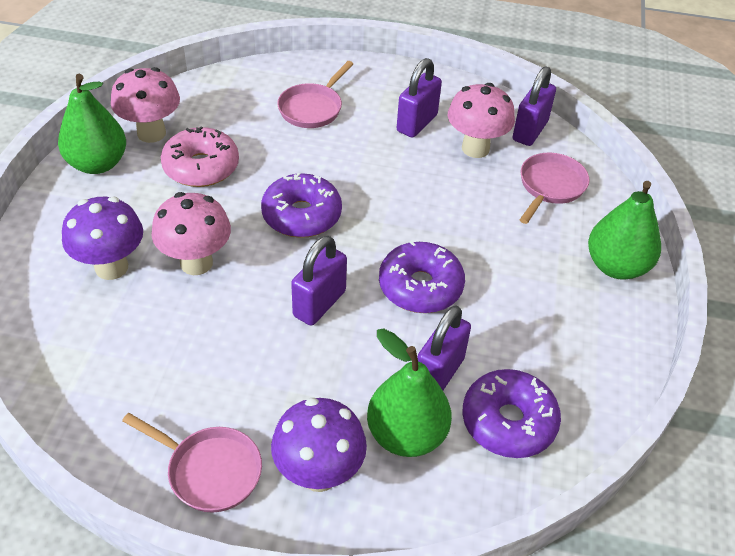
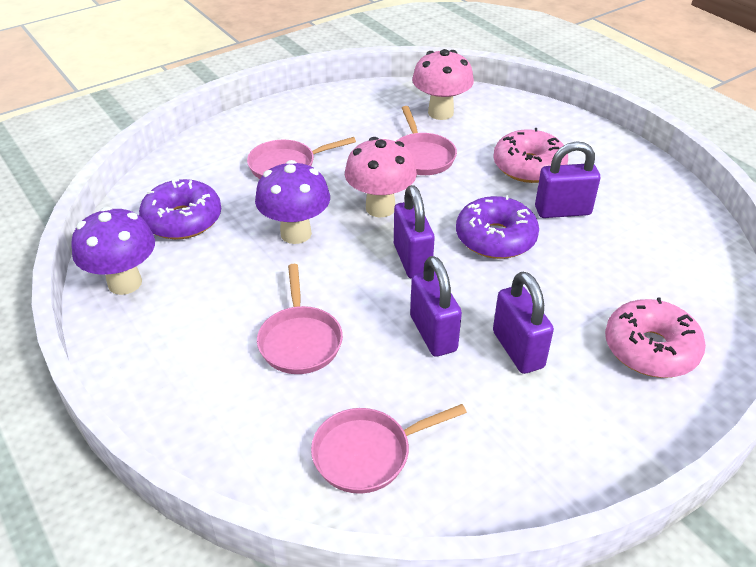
green pear: [58,74,126,174] [367,329,452,457] [588,181,661,280] = 3 -> none = 0
pink donut: [161,127,239,187] = 1 -> [493,128,568,183] [605,297,706,378] = 2
pink mushroom: [111,67,180,143] [151,192,231,275] [448,83,515,158] = 3 -> [345,137,417,218] [412,49,474,120] = 2
pink pan: [122,413,262,513] [277,61,353,128] [520,153,590,224] = 3 -> [247,137,356,179] [257,264,343,374] [311,404,467,494] [396,106,457,175] = 4
purple donut: [261,173,342,238] [379,240,465,313] [462,369,561,458] = 3 -> [139,179,221,239] [456,195,539,259] = 2

